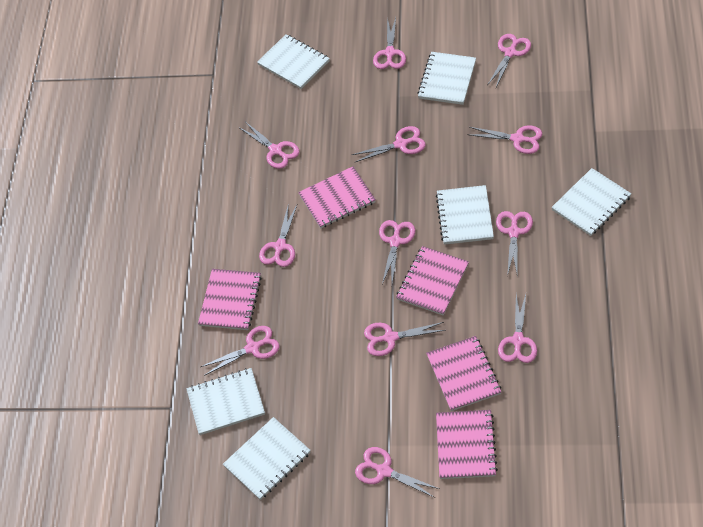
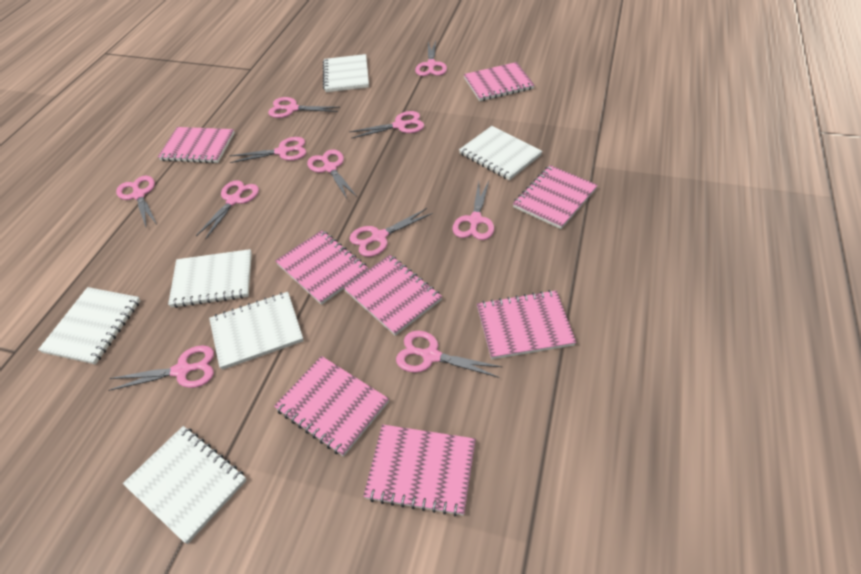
pink notebook: [198,269,262,330] [298,167,376,228] [396,246,469,315] [426,336,501,411] [436,410,498,479] = 5 -> [158,127,235,163] [274,356,389,457] [275,230,368,305] [343,255,442,336] [363,424,476,516] [464,62,534,101] [477,290,576,359] [513,165,598,229] = 8
pink scissors: [201,326,280,376] [240,122,300,169] [259,203,298,267] [352,126,426,163] [355,447,440,498] [364,322,445,356] [373,17,406,69] [379,220,415,284] [467,126,542,154] [488,34,531,87] [496,211,533,276] [498,294,537,363] = 12 -> [108,345,214,391] [116,176,157,227] [196,180,259,240] [230,137,306,163] [268,97,340,118] [307,150,357,199] [349,208,433,257] [350,111,424,139] [396,331,502,378] [415,40,447,76] [452,181,494,240] = 11

